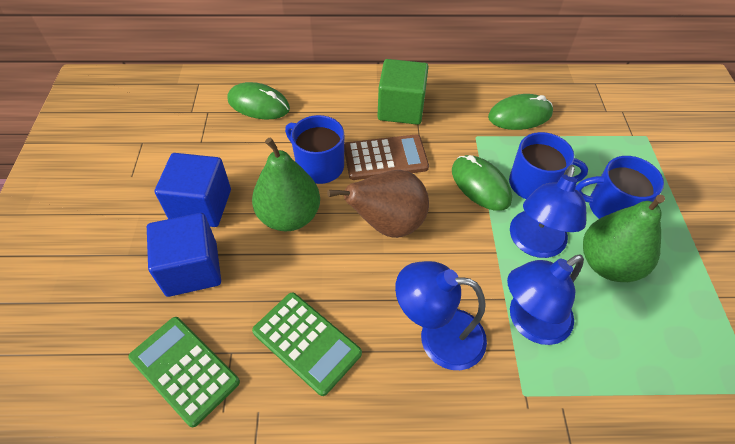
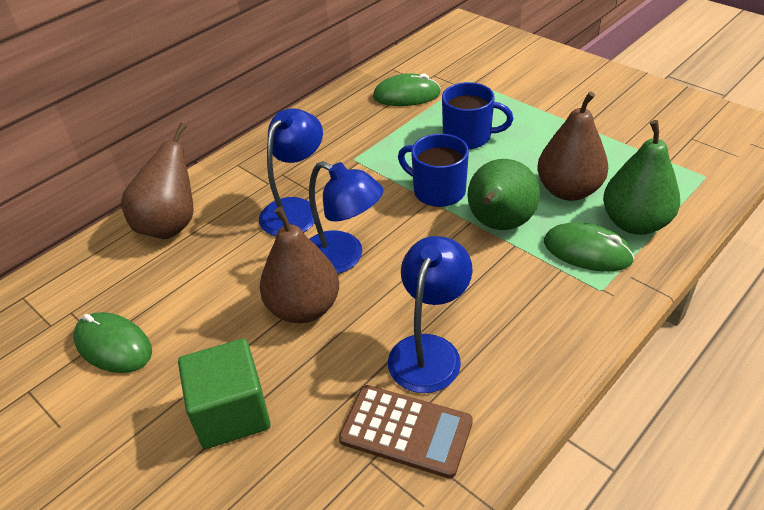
blue cube: [147,213,221,297] [155,153,231,227] = 2 -> none = 0
blue mug: [285,115,344,184] [509,132,588,199] [575,156,664,219] = 3 -> [398,134,469,207] [442,82,513,149] = 2
brown pear: [327,170,429,238] = 1 -> [121,123,194,239] [260,207,339,323] [537,91,608,201] = 3
green calculator: [128,317,240,427] [252,293,362,396] = 2 -> none = 0

